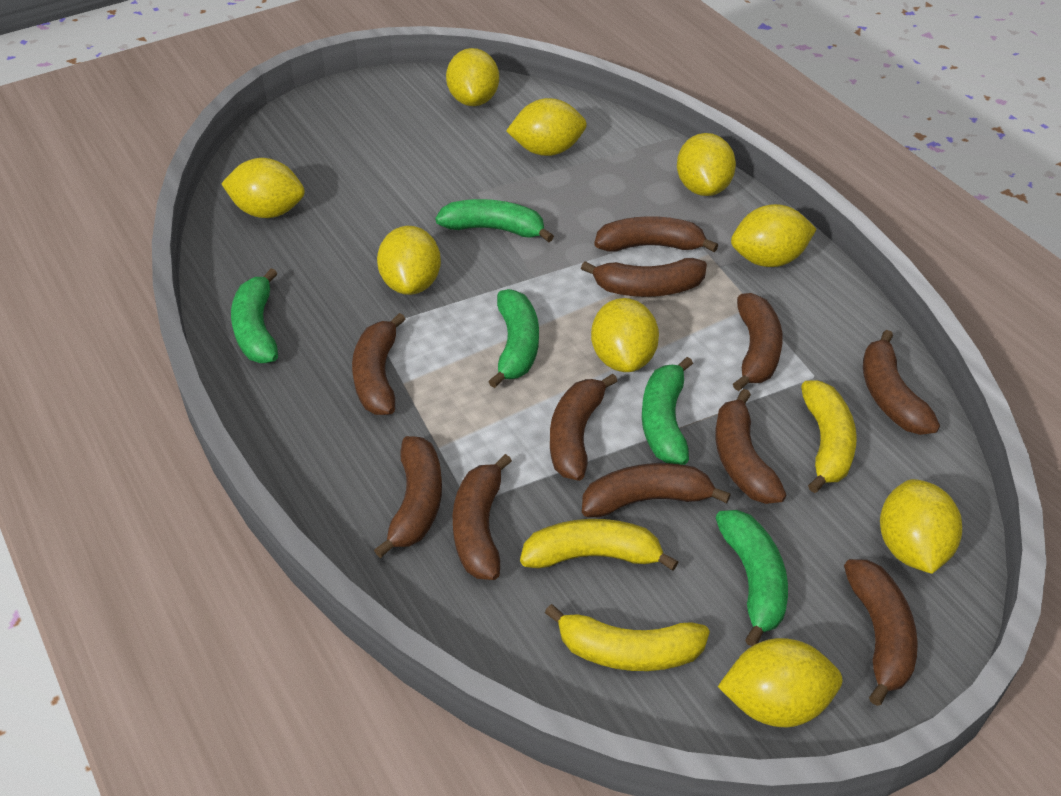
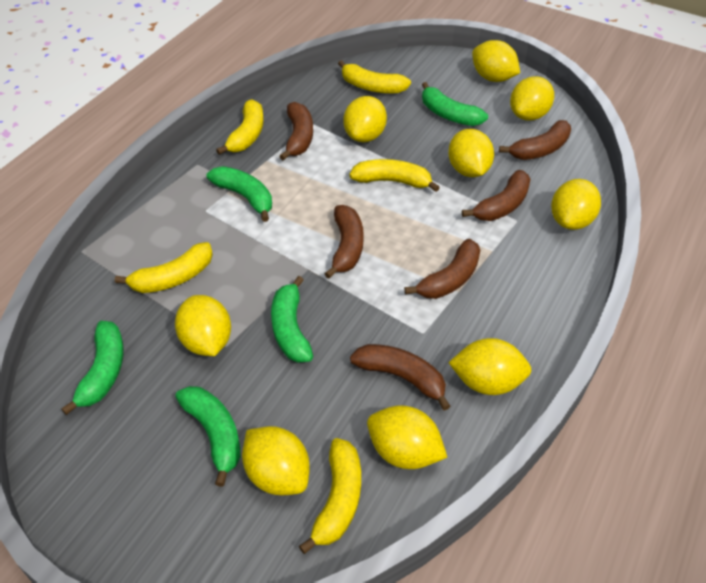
brown banana: [352,313,406,415] [374,436,442,558] [453,454,512,580] [550,373,617,481] [581,258,707,297] [582,463,731,517] [594,216,718,252] [716,389,787,504] [733,293,783,391] [844,559,918,706] [863,330,940,435] = 11 -> [279,102,313,161] [324,205,364,279] [350,344,451,411] [404,239,480,299] [462,170,531,221] [499,120,571,160] = 6
yellow banana: [520,519,678,571] [545,604,710,671] [801,380,857,493] = 3 -> [115,242,213,293] [216,99,264,155] [299,438,361,554] [338,60,411,94] [349,159,440,192] = 5

